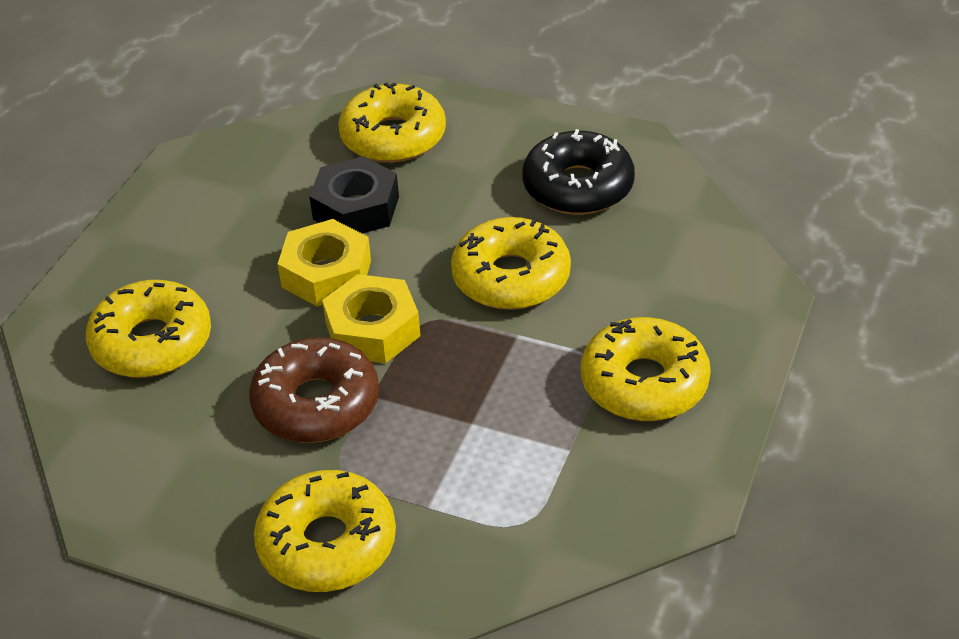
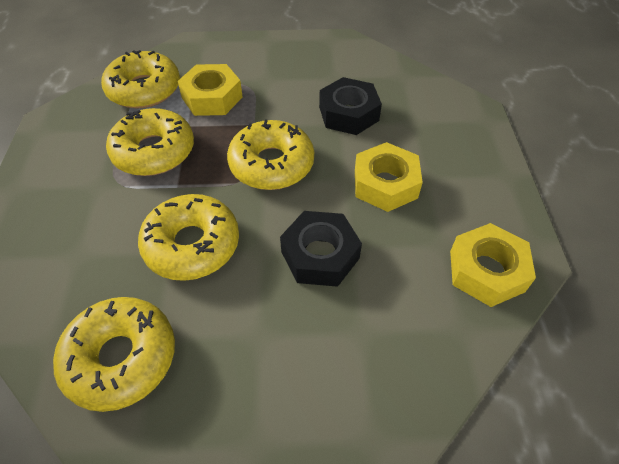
black donut: [522,129,635,215] = 1 -> none = 0
black nut: [309,156,399,234] = 1 -> [280,211,362,287] [319,77,382,135] = 2
brown donut: [249,337,379,443] = 1 -> none = 0
yellow nut: [278,219,371,307] [322,274,421,363] = 2 -> [177,64,243,116] [355,142,423,212] [450,223,536,307] = 3

